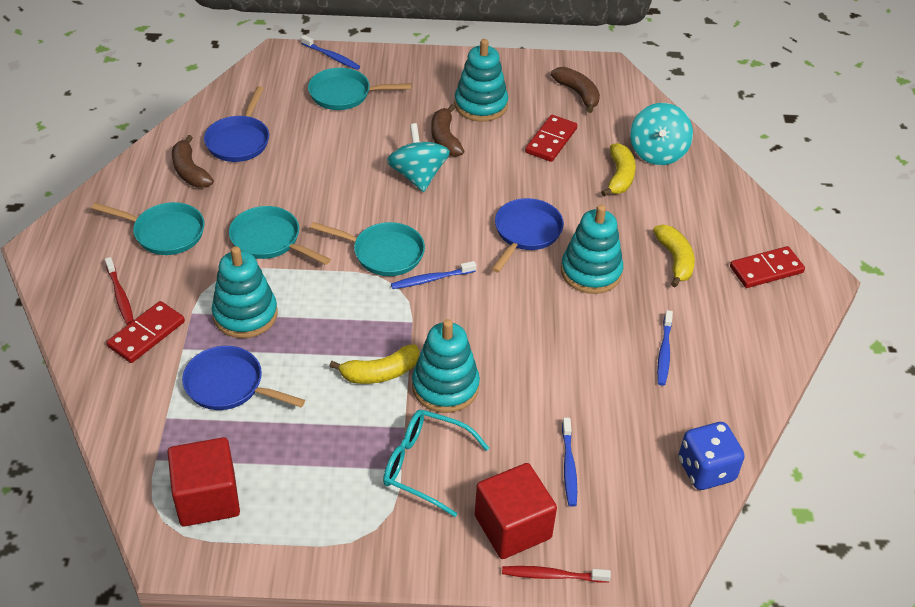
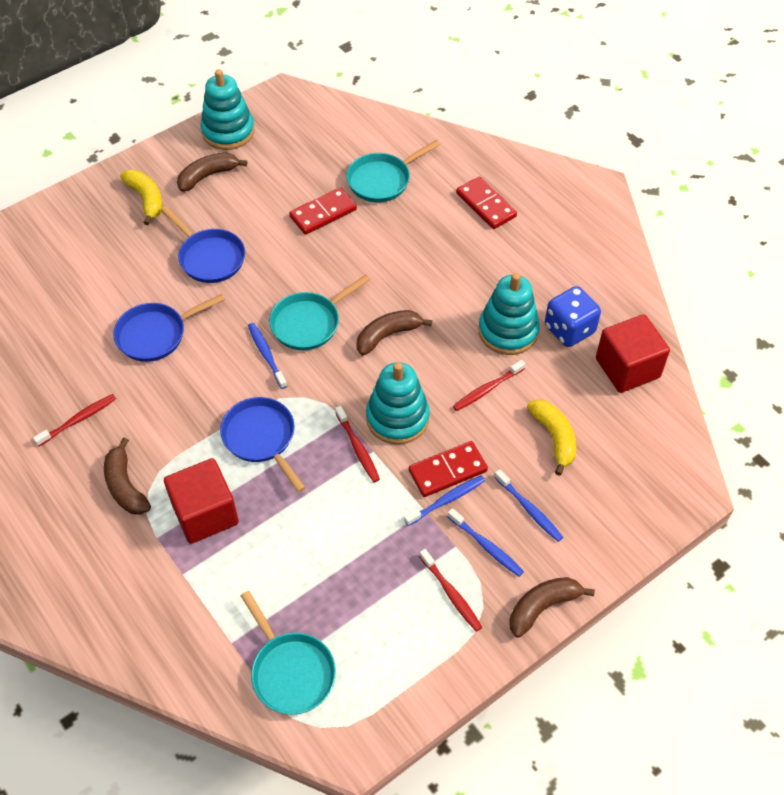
brown banana: [172,135,214,188] [431,105,464,157] [551,67,600,113] = 3 -> [104,437,151,515] [177,152,247,192] [357,310,432,355] [510,577,595,638] = 4
red toothbrush: [105,257,134,325] [502,566,611,583] = 2 -> [33,394,116,447] [335,406,380,482] [419,549,482,632] [453,360,526,411] = 4
turquoise glasses: [383,410,489,517] = 1 -> none = 0
turquoise pan: [91,202,204,255] [229,206,331,265] [308,68,411,110] [310,222,425,276] = 4 -> [241,591,336,714] [269,274,371,350] [346,140,441,202] = 3
turquoise spinning top: [387,123,450,192] [630,103,693,165] = 2 -> none = 0
turquoise stacking toy: [212,246,278,338] [412,319,480,413] [454,39,508,122] [561,204,623,294] = 4 -> [200,69,254,150] [366,362,430,444] [478,273,540,355] = 3
yellow banana: [329,344,419,384] [601,143,636,196] [653,224,695,287] = 3 -> [120,170,163,225] [527,399,576,476] = 2

